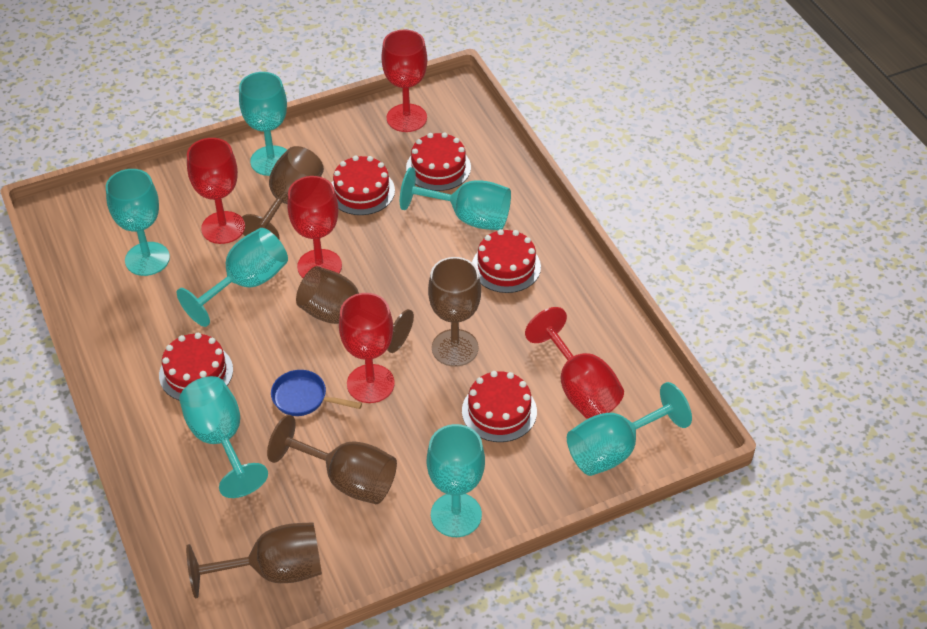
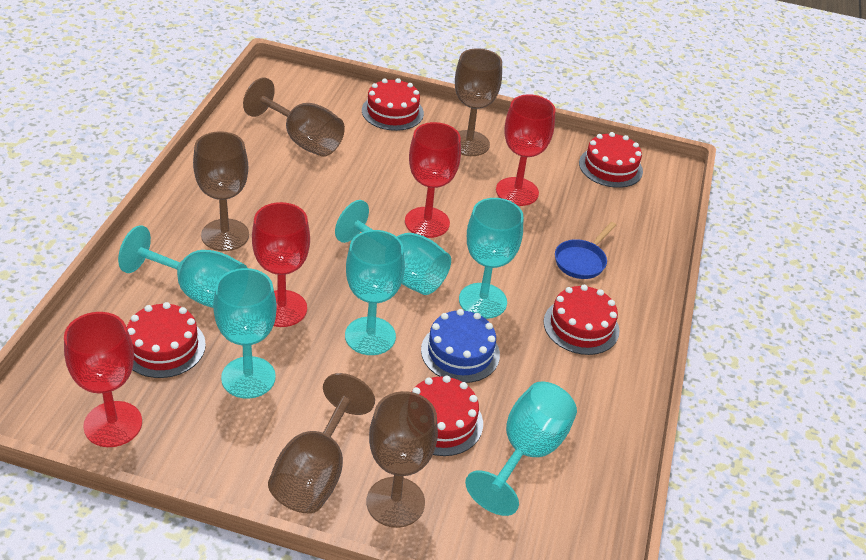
blue cake: none = 0 -> [421,309,500,383] = 1
red goblet: [187,138,243,244] [287,176,342,278] [339,293,395,403] [381,30,427,132] [525,307,624,419] = 5 -> [64,312,142,447] [252,202,310,327] [405,122,461,238] [496,94,555,206] = 4
turquoise goblet: [106,169,170,276] [177,228,288,327] [179,376,268,498] [239,72,287,176] [400,167,511,230] [427,424,485,537] [567,382,692,476] = 7 -> [118,225,247,308] [213,268,277,399] [335,200,451,295] [345,230,405,355] [459,198,523,319] [465,381,577,516] = 6

